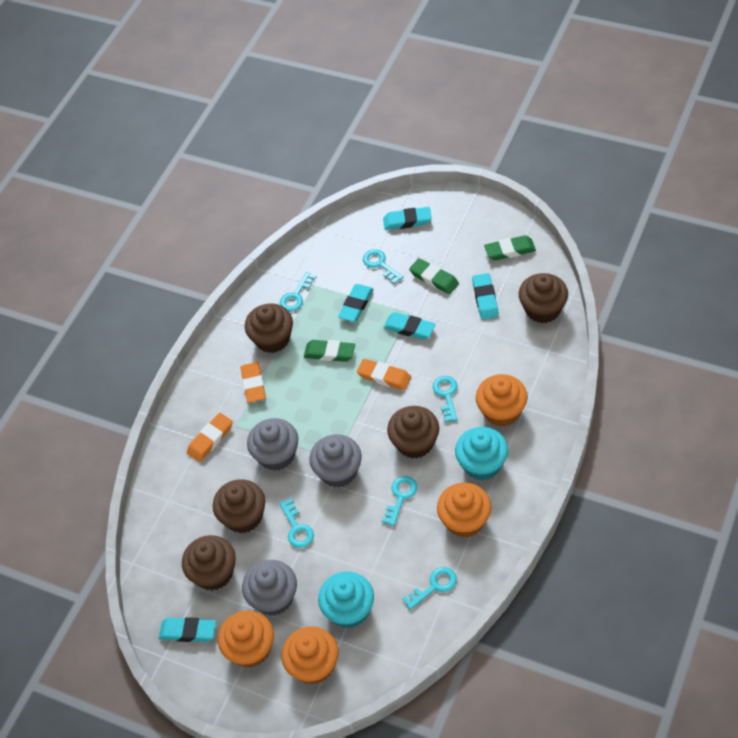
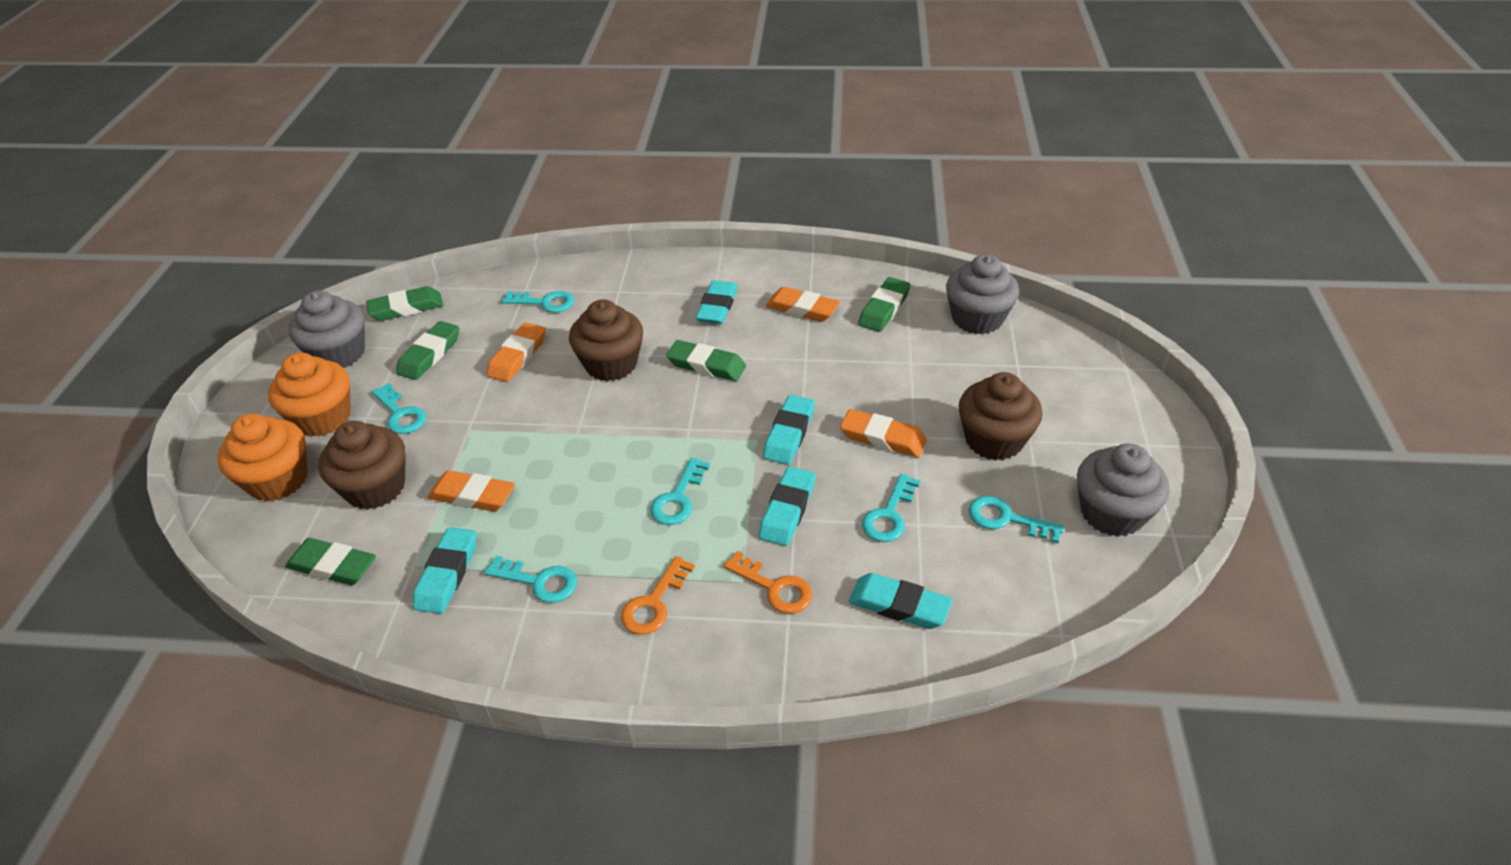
brown cupcake: [182,535,236,590] [213,479,265,533] [245,303,293,353] [387,406,439,459] [519,273,568,323] = 5 -> [318,421,406,510] [569,299,643,381] [958,372,1042,460] = 3
green eraser: [304,340,355,362] [409,258,459,294] [484,235,536,261] = 3 -> [285,538,376,585] [366,286,443,321] [396,321,459,380] [666,340,746,381] [858,277,911,332] = 5
orange cupcake: [218,610,274,668] [282,626,338,684] [437,483,491,538] [476,374,528,427] = 4 -> [217,414,308,501] [268,353,351,437] = 2
orange eraser: [187,413,233,462] [240,362,266,403] [357,359,411,390] = 3 -> [428,470,515,512] [487,322,546,382] [765,287,840,322] [840,409,927,457] = 4
orange key: none = 0 -> [621,556,695,635] [724,551,812,614] = 2
turquoise cupcake: [318,571,374,628] [455,427,508,481] = 2 -> none = 0

